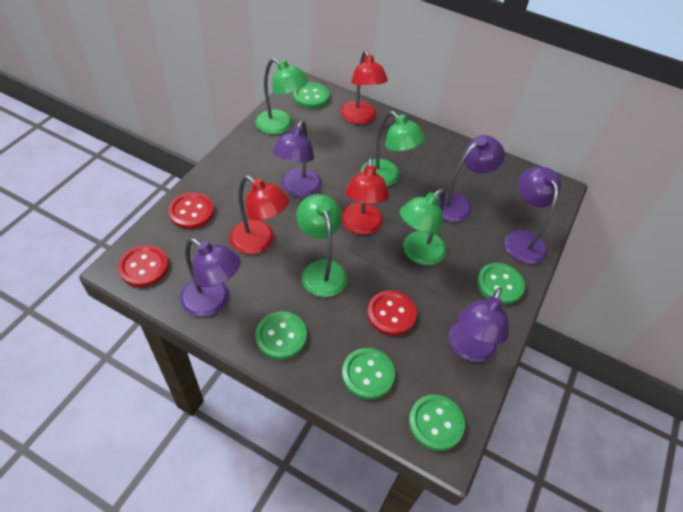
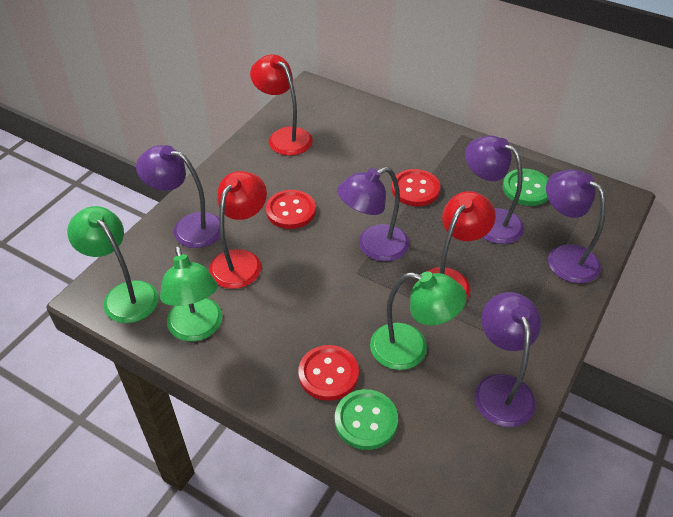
green button: [256,311,307,360] [293,82,329,109] [342,348,395,400] [409,395,465,451] [477,263,525,304] = 5 -> [335,389,398,450] [503,169,549,206] = 2
green lamp: [256,58,308,134] [296,194,347,297] [361,111,425,187] [400,189,446,265] = 4 -> [67,206,159,323] [160,245,222,341] [370,271,467,370] = 3

